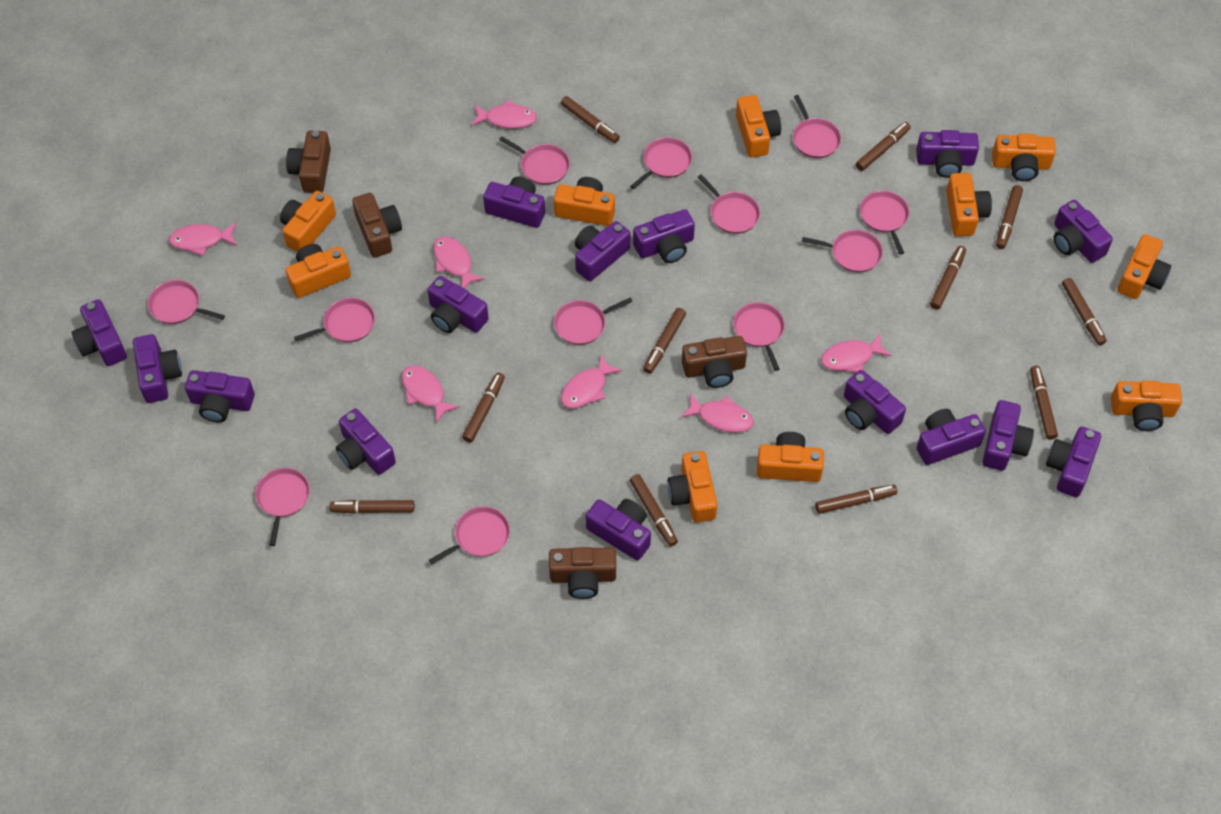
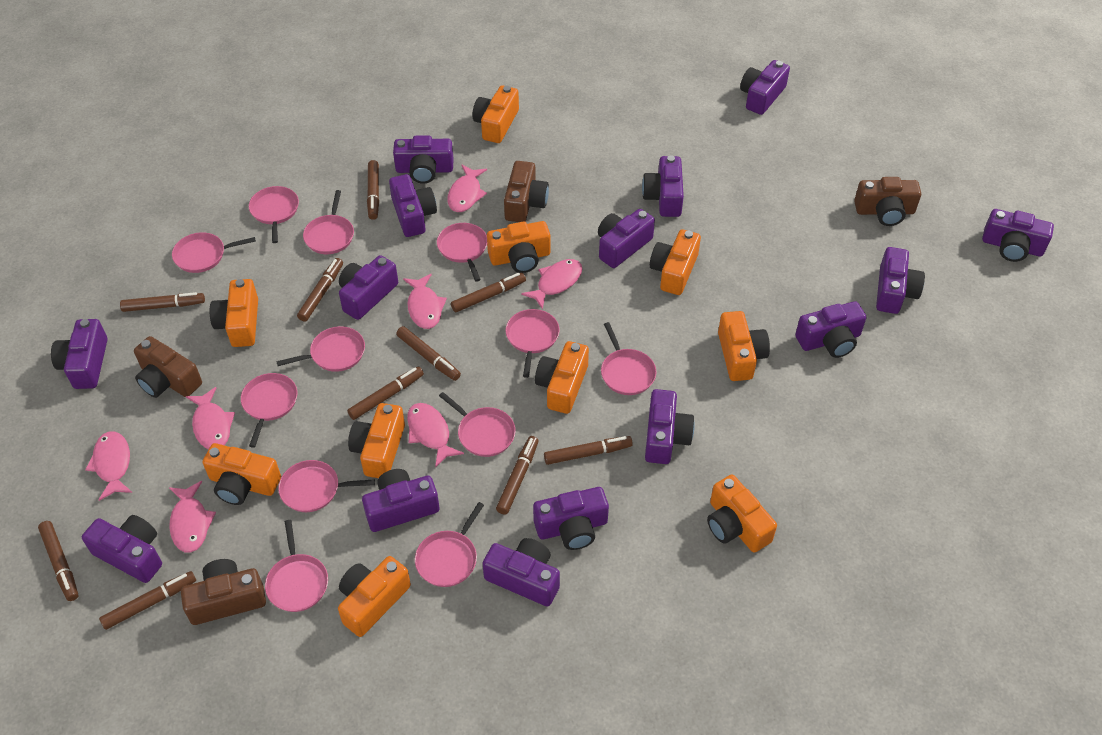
brown marker: [329,500,414,514] [462,372,505,443] [561,96,620,143] [630,474,678,546] [643,308,686,374] [815,485,897,514] [856,122,911,171] [930,246,966,310] [996,185,1023,249] [1030,366,1058,440] [1062,278,1107,345] = 11 -> [38,521,79,601] [99,571,196,630] [120,292,205,312] [297,258,343,322] [347,366,424,420] [367,160,379,220] [396,326,461,381] [451,273,526,312] [496,436,539,515] [544,436,633,465] = 10

